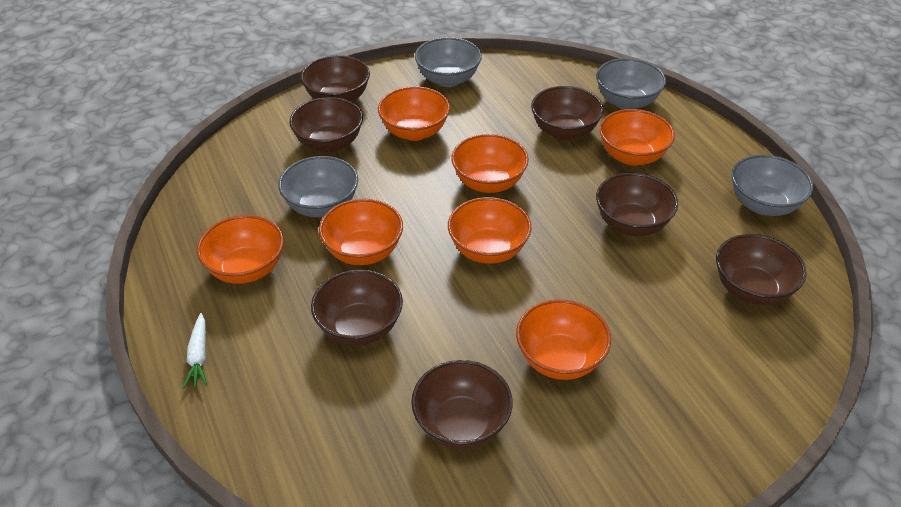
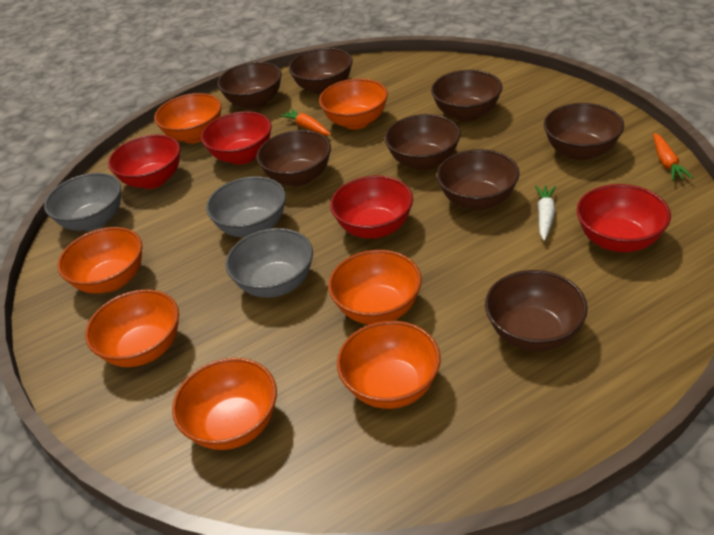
brown bowl: [289,97,363,153] [301,55,370,102] [311,270,403,346] [411,360,513,449] [531,86,604,140] [596,173,678,236] [716,234,806,305] = 7 -> [218,62,282,109] [256,130,331,186] [289,48,353,95] [385,114,461,170] [431,70,502,121] [437,149,520,211] [485,270,588,351] [544,103,624,160] = 8
grey bowl: [278,156,358,217] [415,37,482,87] [596,58,666,110] [731,155,813,216] = 4 -> [44,173,121,231] [206,176,286,237] [225,228,313,298] = 3
orange carrot: none = 0 -> [279,108,331,135] [653,133,693,181] = 2
red bowl: none = 0 -> [108,134,181,189] [201,111,272,165] [330,176,413,239] [577,184,671,252] = 4

